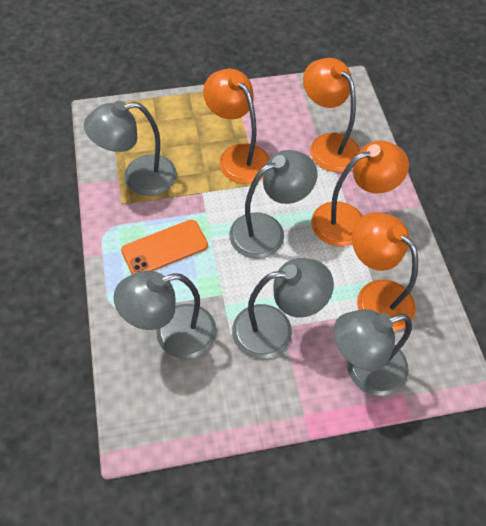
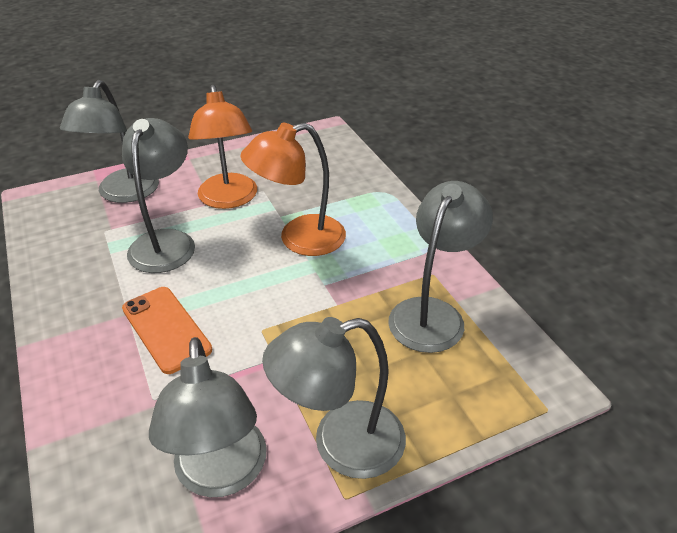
orange lamp: [203,69,270,184] [303,58,360,172] [311,141,409,247] [352,212,418,331] = 4 -> [188,85,257,209] [240,123,346,256] = 2

